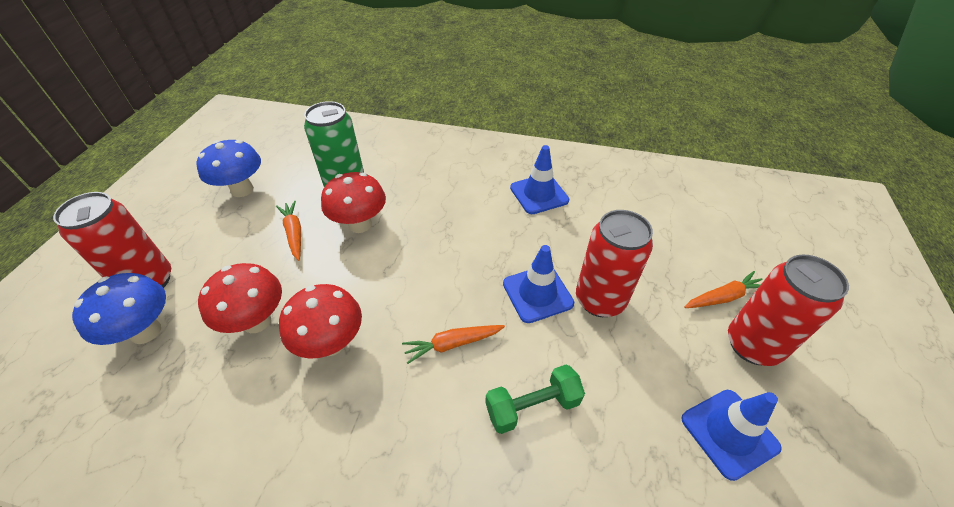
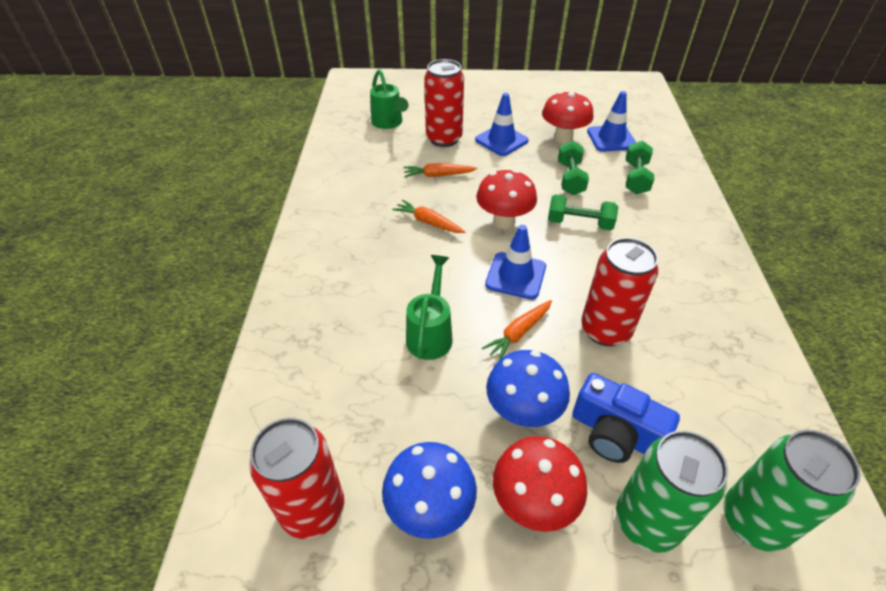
blue camera: none = 0 -> [572,373,680,463] = 1
green can: [304,101,364,187] = 1 -> [616,430,728,553] [723,430,861,552] = 2
green dumbbell: [485,365,585,434] = 1 -> [548,195,618,231] [558,141,589,195] [626,141,654,195] = 3
green watering can: none = 0 -> [370,69,408,129] [406,255,453,360] = 2

